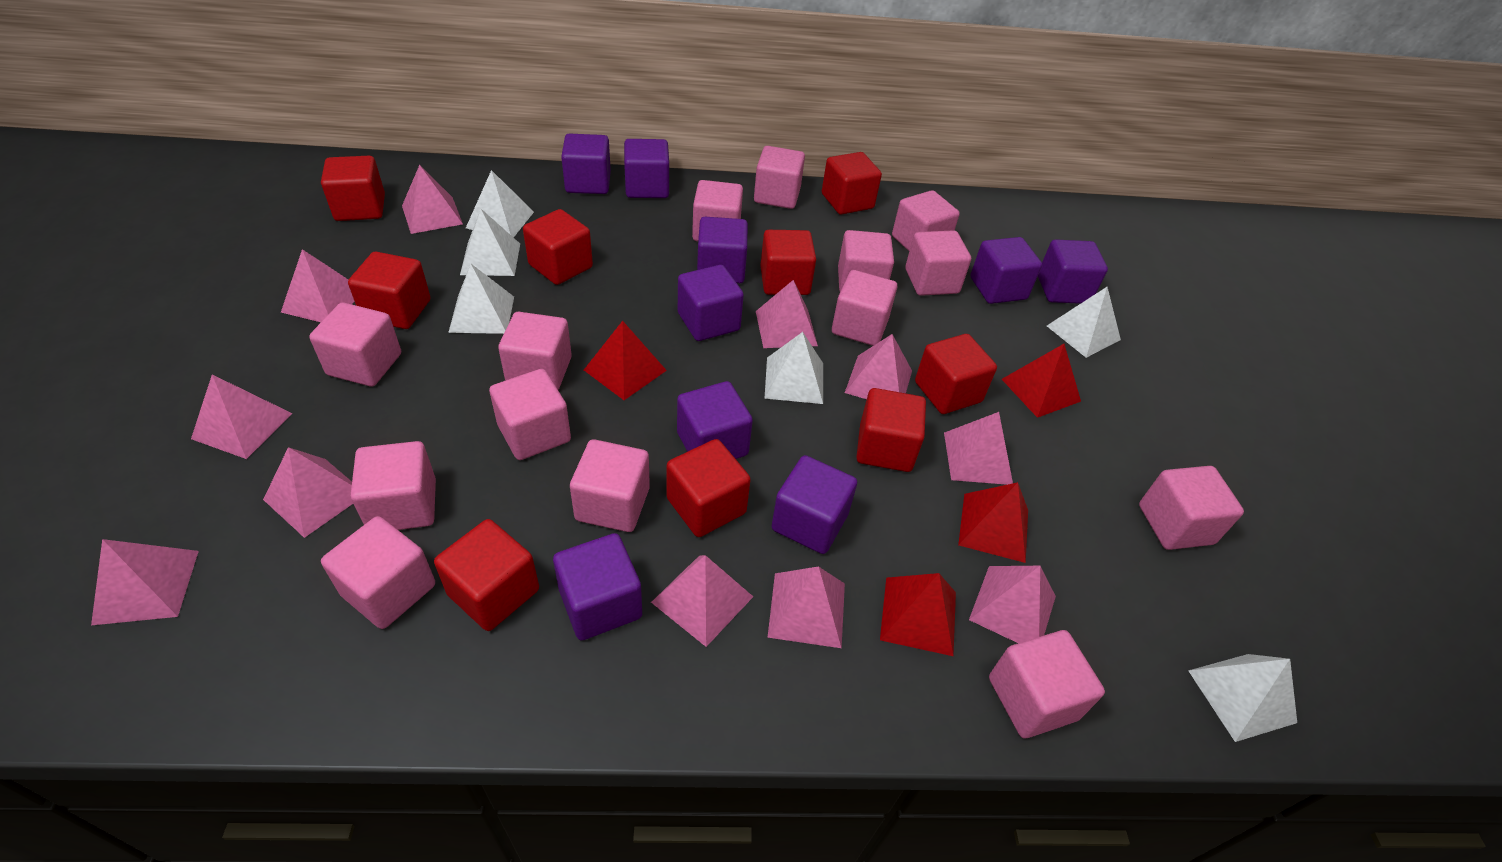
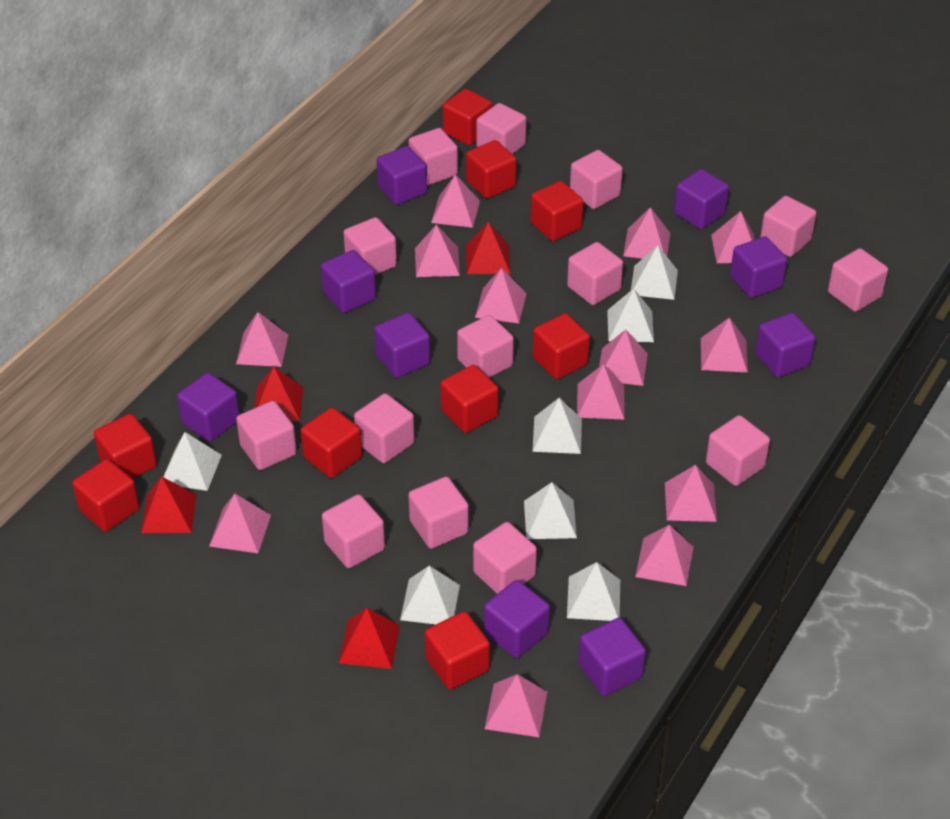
pink pyramid: [91,539,199,625] [191,375,293,459] [263,447,353,538] [281,249,355,322] [402,165,463,234] [651,555,753,647] [756,280,818,348] [767,566,845,648] [845,334,912,399] [944,412,1013,485] [969,566,1056,643] = 11 -> [209,494,271,553] [236,312,288,367] [415,224,460,277] [431,174,480,228] [475,268,527,323] [485,674,547,737] [577,364,624,420] [599,329,648,386] [623,207,670,259] [635,525,694,586] [665,465,717,522] [701,317,748,373] [711,211,755,263] = 13
white pyramid: [448,264,514,334] [460,209,520,276] [466,170,534,237] [764,332,823,404] [1047,287,1121,358] [1188,654,1297,742] = 6 -> [163,432,222,491] [400,566,460,624] [524,482,577,539] [533,398,582,454] [567,562,620,621] [607,289,654,342] [631,245,678,300] = 7

